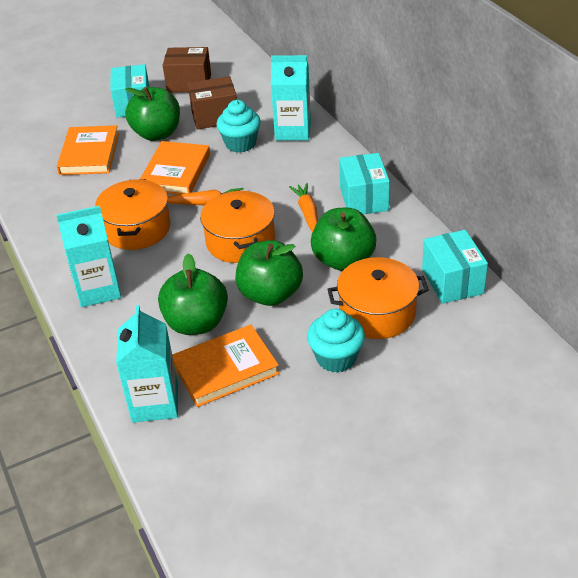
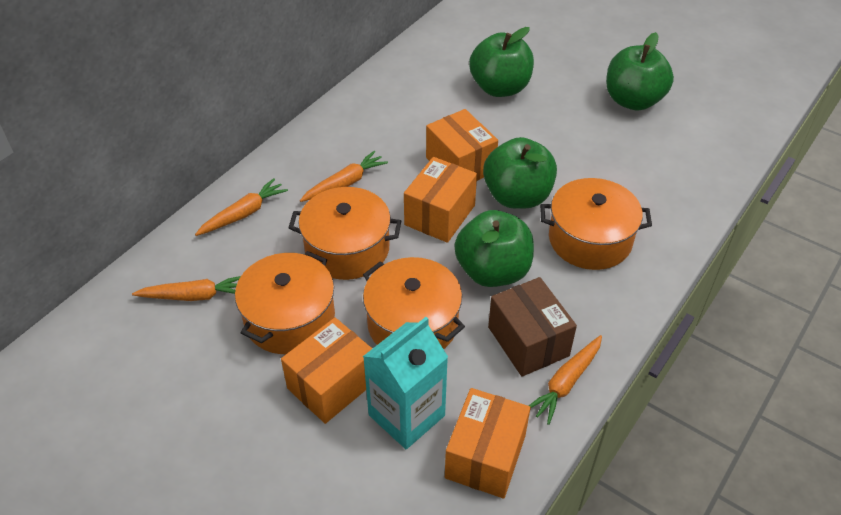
brown box: [163,47,211,93] [188,76,237,130] = 2 -> [488,277,577,377] = 1
orange book: [57,125,119,175] [140,141,210,194] [172,324,280,407] = 3 -> none = 0
orange box: none = 0 -> [281,318,372,424] [404,157,477,243] [426,109,498,181] [445,388,531,498] = 4
orange carrot: [168,188,244,205] [289,183,318,232] = 2 -> [132,276,241,301] [195,178,288,236] [300,151,388,202] [529,335,602,425] = 4
orange pot: [95,179,170,250] [200,190,275,263] [327,257,429,339] = 3 -> [235,251,335,354] [289,187,401,280] [363,257,465,349] [540,178,652,270] = 4
turquoise box: [110,64,149,117] [339,153,390,214] [422,230,488,304] = 3 -> none = 0
turquoise carton: [56,206,121,307] [116,305,178,423] [271,55,311,141] = 3 -> [363,317,448,449] = 1
turquoise cupcake: [217,100,261,153] [307,309,365,373] = 2 -> none = 0

